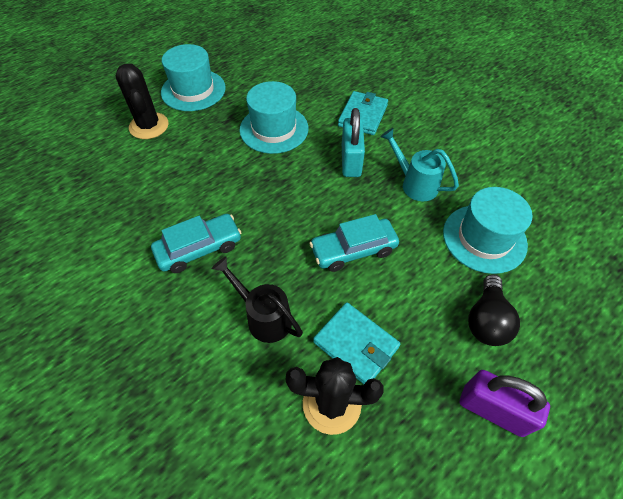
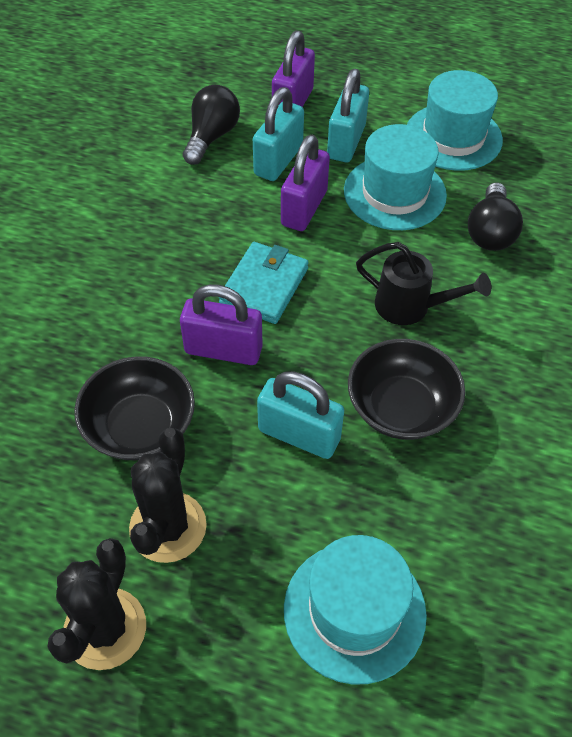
black bowl: none = 0 -> [74,356,195,460] [348,339,465,440] = 2
black light bulb: [468,274,520,346] = 1 -> [183,85,240,165] [468,183,523,251] = 2
purple padlock: [460,370,550,437] = 1 -> [180,284,263,365] [272,31,315,107] [281,135,330,231] = 3
turquoise car: [151,214,241,273] [309,214,399,272] = 2 -> none = 0
turquoise padlock: [342,108,365,177] = 1 -> [253,87,304,181] [257,371,344,459] [327,69,369,162] = 3
turquoise wallet: [313,302,400,384] [338,91,388,135] = 2 -> [219,242,309,324] = 1
turquoise watering can: [380,128,459,201] = 1 -> none = 0

